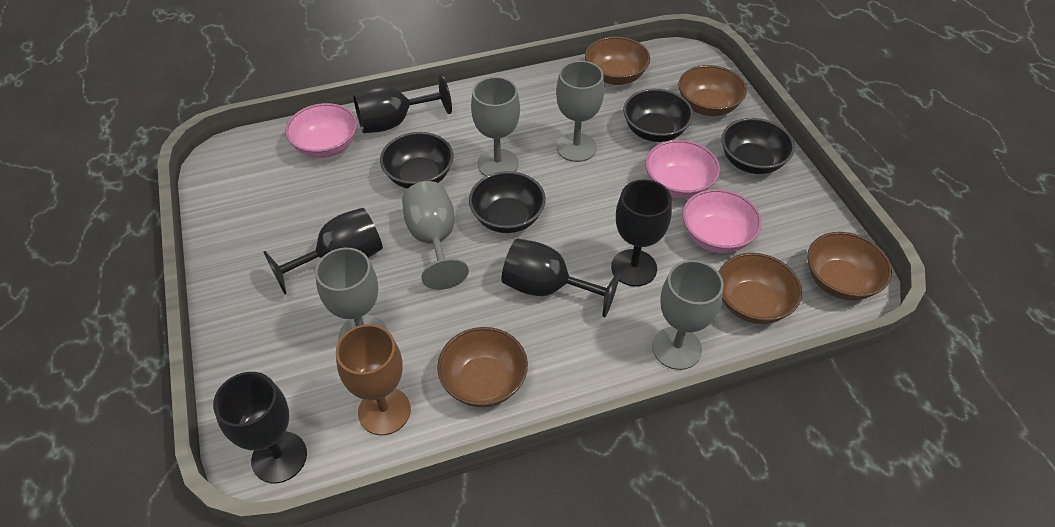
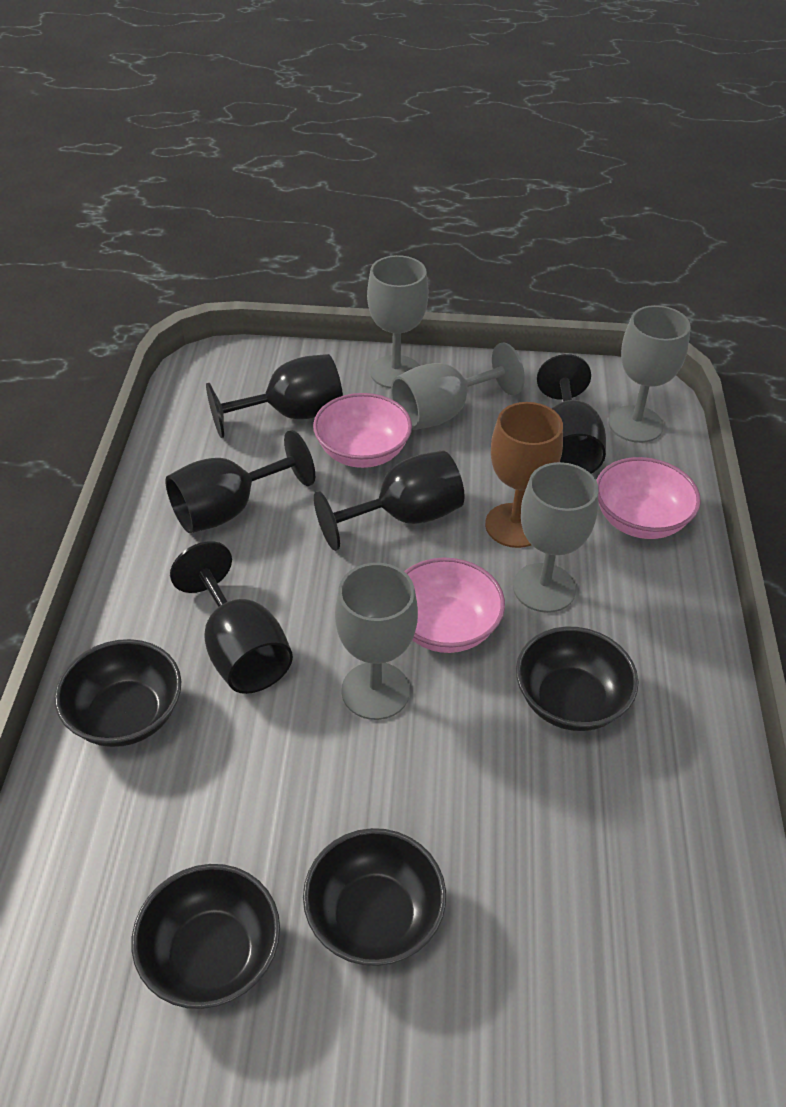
brown bowl: [437,327,528,407] [585,37,650,85] [678,65,747,116] [719,253,802,324] [807,232,892,300] = 5 -> none = 0

